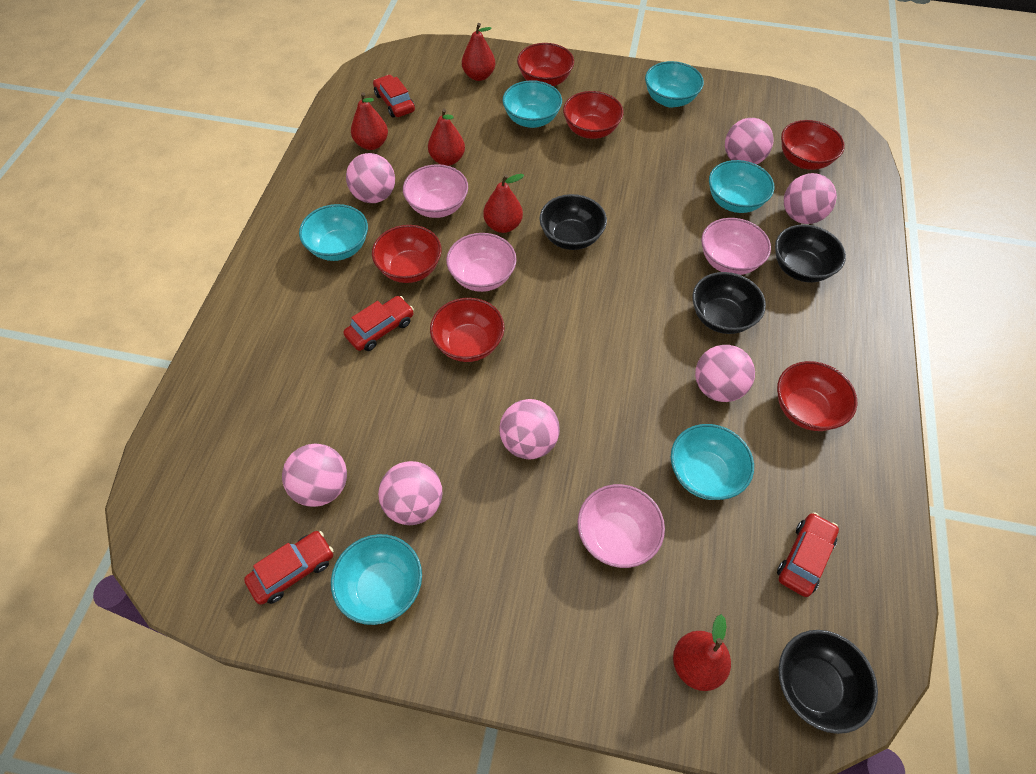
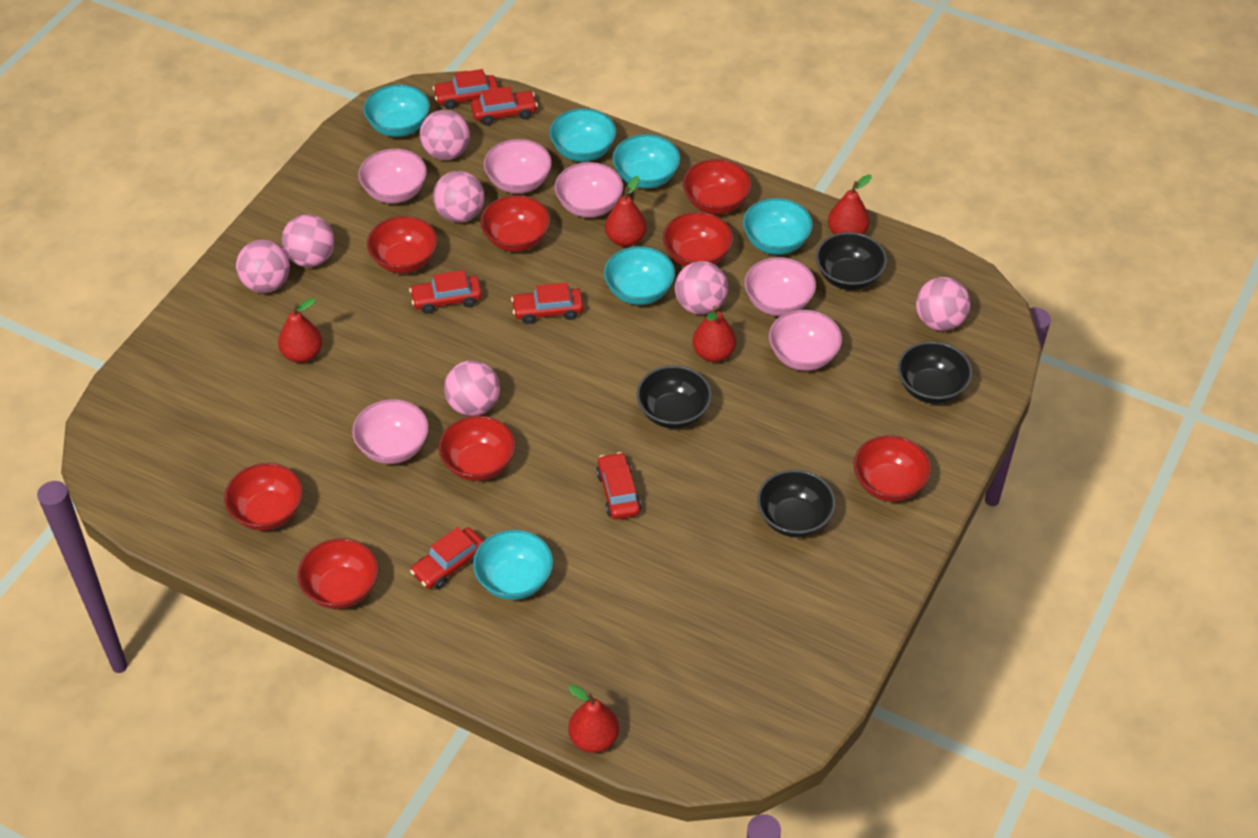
pink bowl: [403,164,468,218] [446,233,517,292] [578,484,665,568] [701,218,771,275] = 4 -> [352,399,429,464] [358,149,427,204] [483,139,552,194] [555,162,623,218] [744,257,816,316] [769,310,842,371] = 6
red bowl: [372,225,442,283] [430,298,505,362] [517,43,574,86] [563,91,624,139] [777,361,857,431] [781,120,845,170] = 6 -> [224,463,303,530] [298,538,378,609] [367,216,437,273] [438,416,515,481] [480,195,550,252] [663,212,733,267] [683,159,751,214] [853,435,931,502] = 8
red car: [244,531,334,605] [343,296,414,351] [373,75,415,118] [777,512,839,597] = 4 -> [409,270,482,314] [410,527,484,589] [433,69,498,109] [471,86,538,125] [511,282,583,324] [596,452,641,519] = 6

